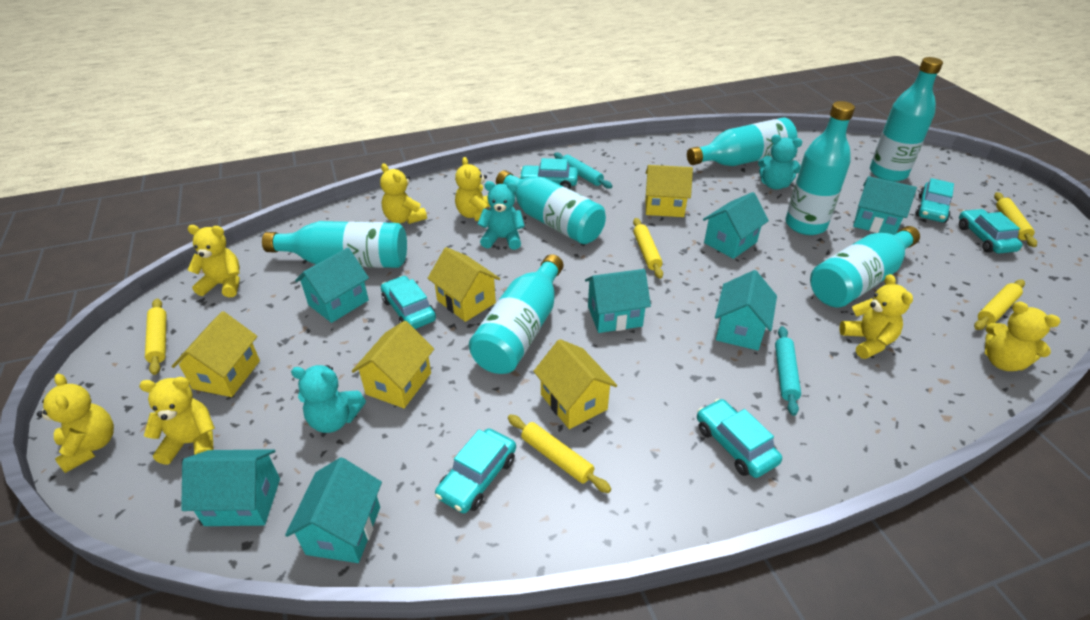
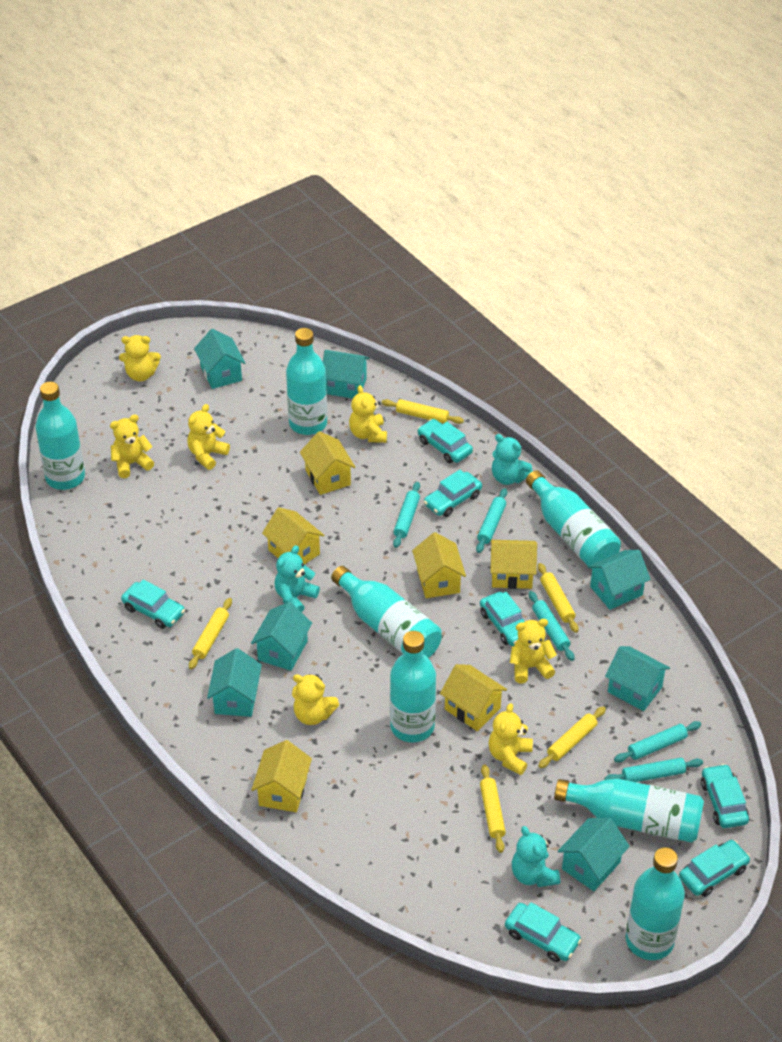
turquoise car: [381,276,436,329] [435,428,516,514] [519,158,578,189] [697,399,782,478] [915,178,954,223] [959,209,1023,254] = 6 -> [121,580,185,629] [418,419,473,463] [424,470,482,517] [480,592,525,646] [505,902,582,962] [679,840,750,897] [701,764,749,828] = 7
turquoise rolling pin: [554,152,612,189] [775,326,801,416] = 2 -> [393,482,420,548] [476,488,507,553] [529,591,574,661] [604,758,703,782] [614,721,701,763] = 5
yellow house: [171,311,260,397] [352,321,434,408] [428,247,500,322] [533,339,617,429] [646,165,693,217] = 5 -> [252,740,312,812] [262,507,324,565] [300,431,356,495] [412,532,466,598] [440,664,507,731] [490,540,537,589] = 6

